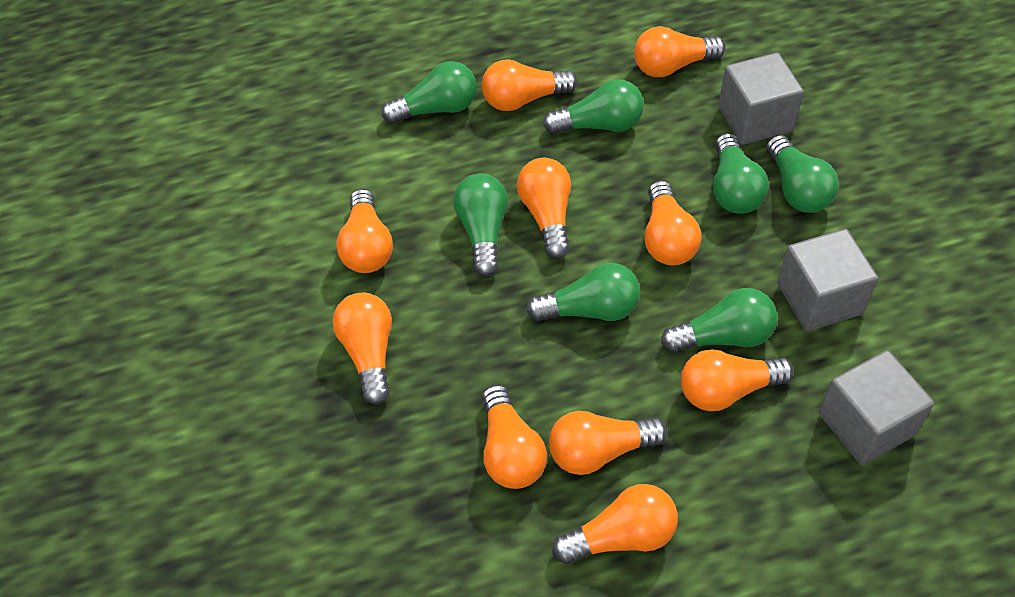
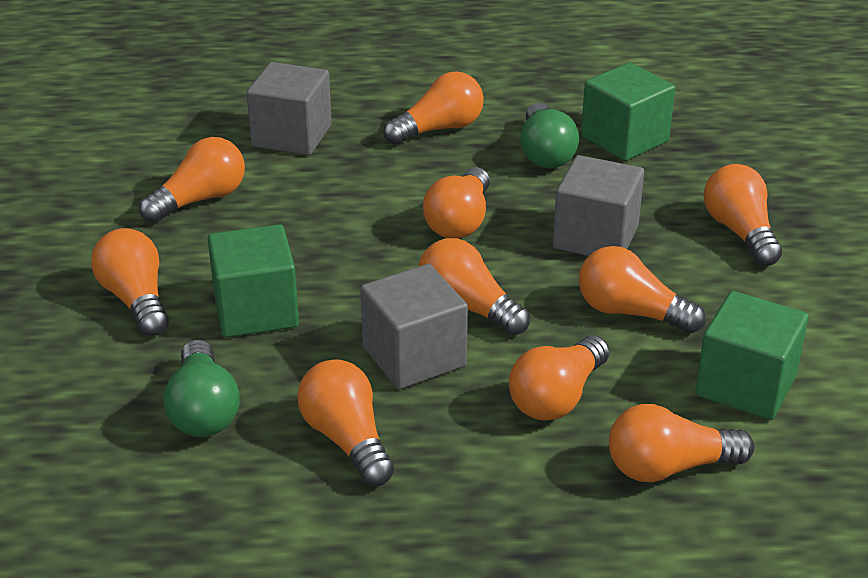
green cube: none = 0 -> [207,224,299,337] [581,63,675,161] [695,291,808,420] = 3
green light bulb: [382,61,477,124] [453,173,508,276] [526,263,640,322] [543,79,644,134] [661,288,777,353] [713,133,769,214] [766,135,839,213] = 7 -> [164,340,240,437] [520,103,579,168] = 2

